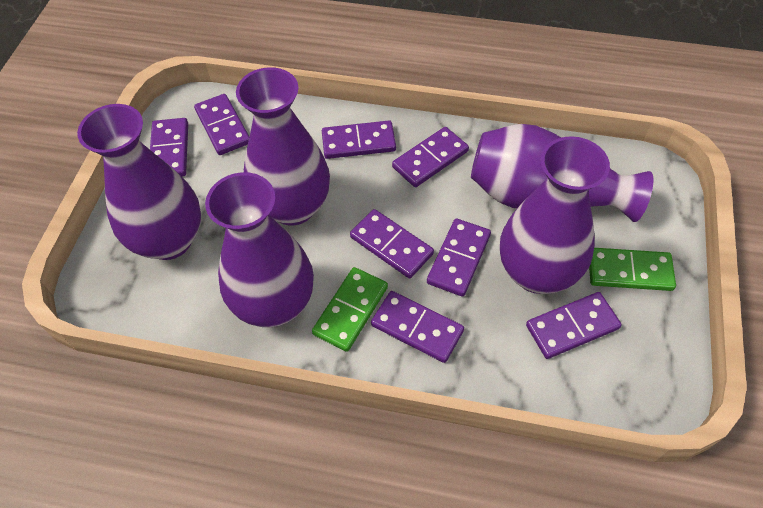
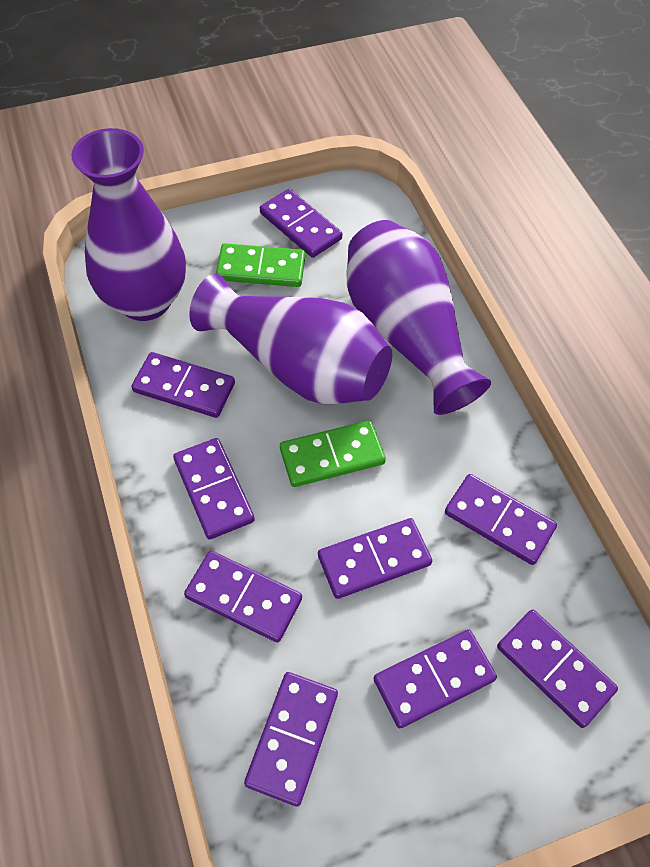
purple domino: [150,118,188,176] [194,94,249,155] [322,121,396,159] [350,209,434,279] [371,291,464,363] [392,127,469,187] [427,218,491,297] [526,292,622,359] = 8 -> [132,352,235,418] [173,438,255,540] [184,551,302,642] [244,672,338,807] [260,189,342,258] [318,518,432,599] [373,630,497,728] [445,474,557,565] [497,609,618,728] = 9
purple vase: [77,104,201,260] [205,172,314,327] [236,67,330,226] [471,124,653,222] [500,136,610,294] = 5 -> [72,128,186,321] [189,274,392,404] [346,220,491,415] = 3

